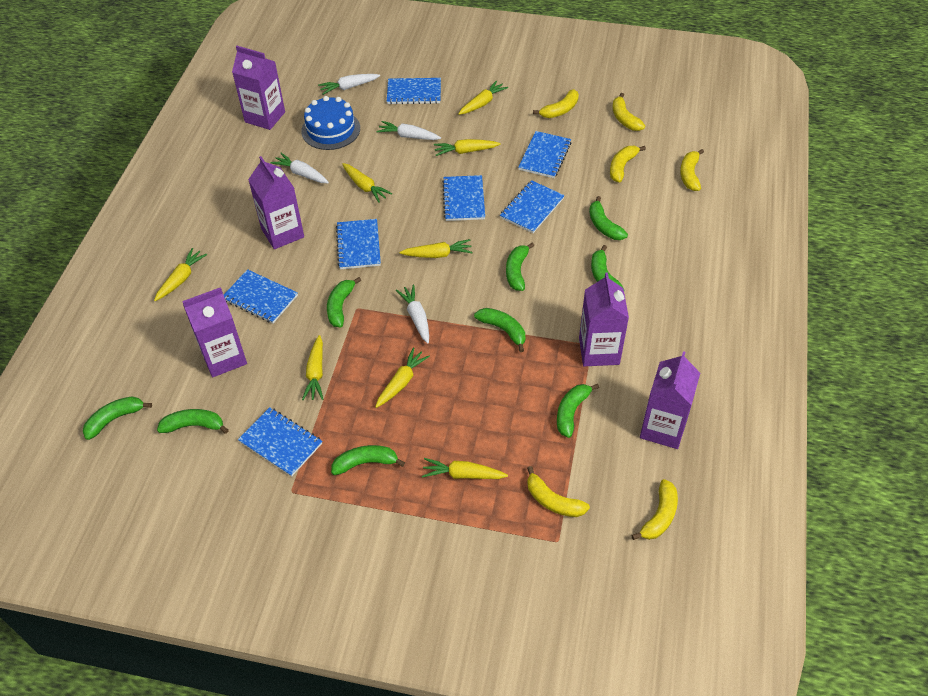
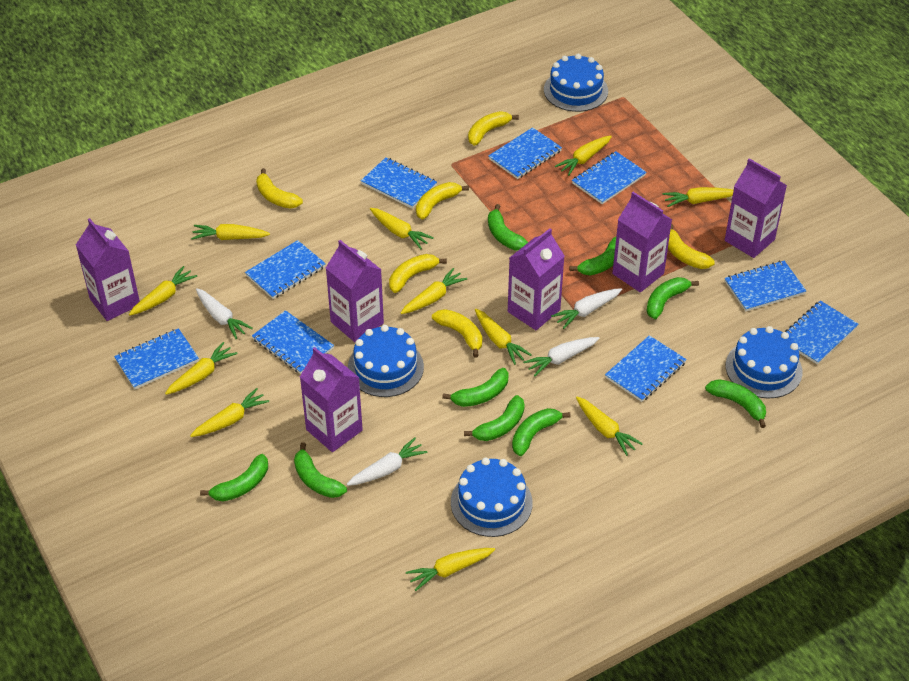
blue cake: [301,96,360,150] = 1 -> [348,325,424,397] [451,457,533,537] [544,54,608,112] [726,326,803,398] = 4
blue notebook: [224,269,298,323] [238,407,322,477] [336,219,381,269] [387,78,441,104] [442,175,485,221] [500,180,565,233] [518,131,572,178] = 7 -> [114,328,199,389] [245,240,326,299] [252,310,334,374] [361,157,437,209] [488,127,562,179] [572,151,647,204] [605,335,687,402] [725,261,806,312] [785,300,858,364] = 9
purple carton: [182,287,247,377] [232,46,285,130] [248,156,304,249] [579,272,629,366] [640,351,700,449] = 5 -> [76,218,140,321] [300,347,363,452] [326,240,384,342] [508,228,565,330] [612,192,672,292] [725,158,787,258] = 6
yellow carrot: [154,248,207,301] [302,335,323,400] [342,163,392,203] [375,347,430,408] [400,239,473,258] [422,458,508,479] [434,139,500,156] [458,80,508,115] = 8 -> [129,266,197,315] [165,342,237,395] [190,388,269,437] [191,224,270,240] [370,208,434,249] [401,268,467,314] [406,548,495,591] [475,309,532,365] [555,136,612,176] [576,397,643,456] [663,187,734,207] = 11

